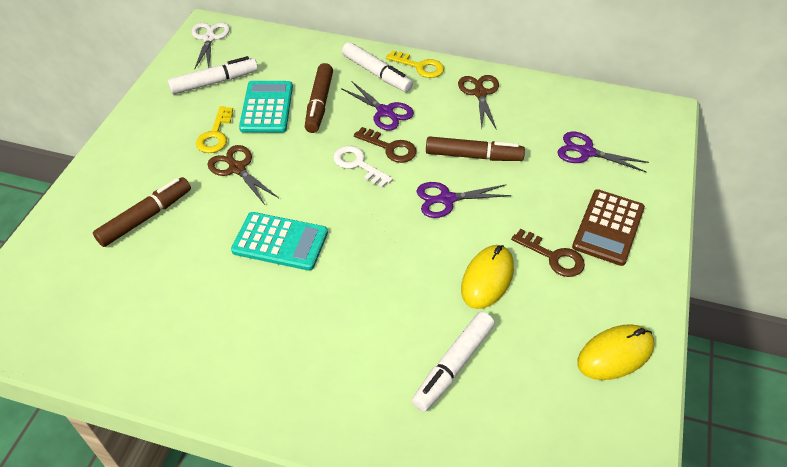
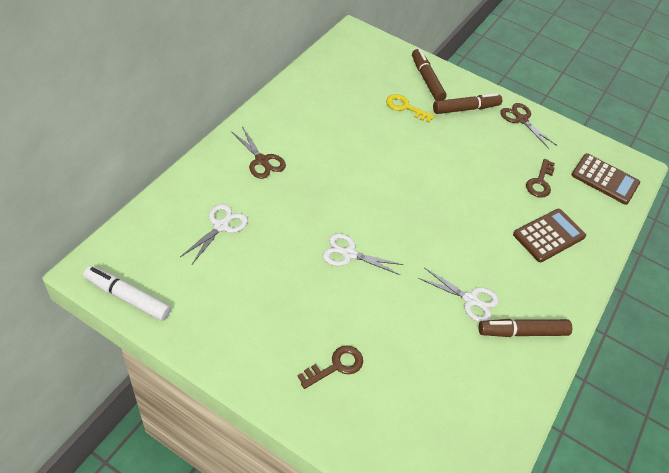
brown calculator: [572,189,645,266] = 1 -> [513,209,586,262] [571,153,640,205] = 2
purple scissors: [341,81,414,131] [417,182,511,218] [557,132,649,172] = 3 -> none = 0
turquoise calculator: [231,212,328,271] [239,81,293,133] = 2 -> none = 0
white key: [333,146,393,188] = 1 -> none = 0
white marker: [168,56,258,94] [342,42,413,92] [412,312,495,412] = 3 -> [83,266,171,321] = 1
white scissors: [192,23,230,70] = 1 -> [180,204,248,264] [323,233,404,275] [418,267,499,322] = 3
yellow key: [196,106,233,153] [386,50,444,78] = 2 -> [386,94,435,123] = 1
yellow mouse: [461,245,514,309] [577,324,655,380] = 2 -> none = 0

